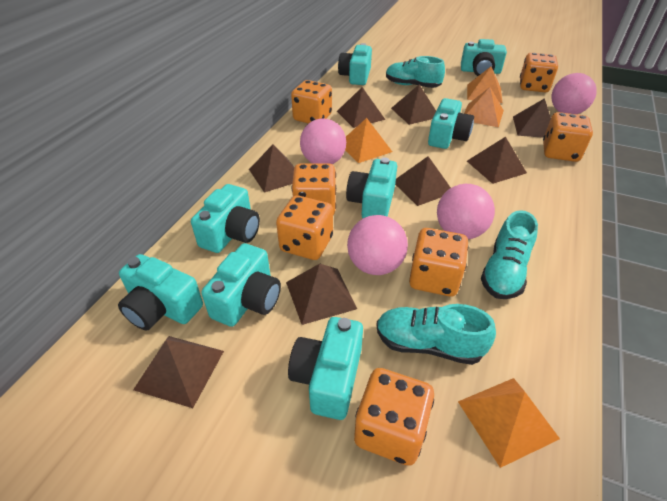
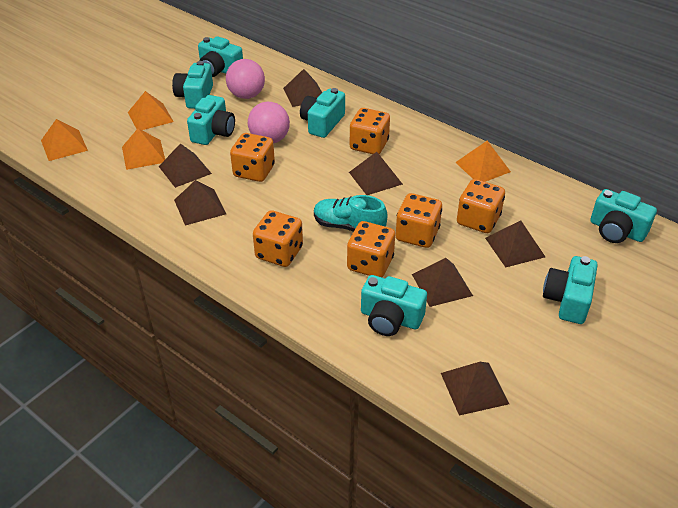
brown pyramid: [133,336,224,408] [249,144,295,193] [286,264,357,325] [337,87,385,128] [391,85,436,125] [395,156,451,206] [467,137,527,184] [513,98,551,138] = 8 -> [159,143,212,188] [174,180,226,226] [283,69,322,107] [349,152,403,195] [412,258,473,307] [441,362,509,416] [485,220,545,268] = 7
orange dice: [276,195,333,260] [291,80,332,124] [292,163,336,215] [354,368,434,466] [409,228,468,297] [520,53,558,92] [543,112,593,162] = 7 -> [230,133,275,182] [253,210,303,267] [347,221,395,277] [350,108,390,154] [396,193,442,248] [457,179,505,233] = 6
pink ball: [300,119,346,164] [347,215,408,275] [437,184,495,239] [552,73,597,114] = 4 -> [226,59,265,99] [248,102,290,144] = 2
turquoise camera: [118,254,203,330] [191,184,260,253] [201,243,281,327] [288,317,363,420] [338,43,372,85] [346,157,397,218] [428,98,474,149] [461,39,507,76] = 8 -> [172,61,213,109] [187,95,235,145] [198,36,243,77] [300,88,345,138] [361,275,427,336] [543,256,598,324] [590,189,657,243] = 7
turquoise shoe: [376,304,496,365] [386,56,445,88] [481,210,538,299] = 3 -> [314,195,387,232] = 1

